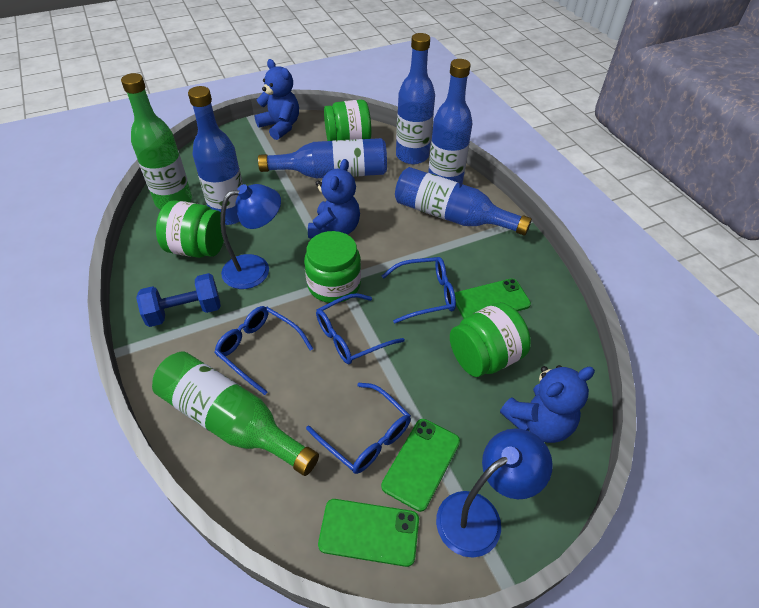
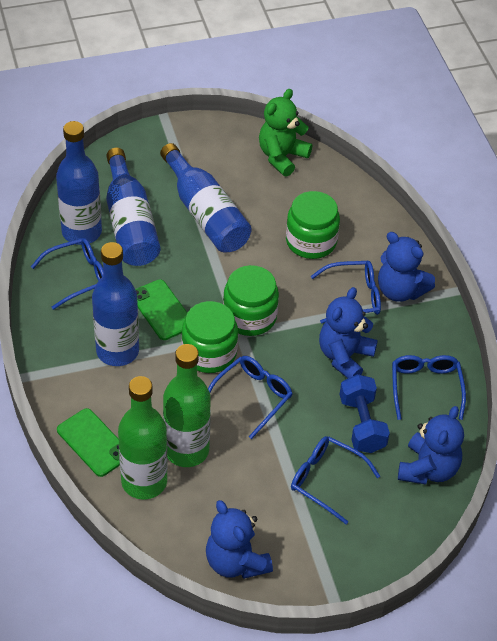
blue bottle: [188,86,243,225] [258,138,387,178] [395,167,532,236] [396,33,435,164] [428,59,472,184] = 5 -> [56,121,102,245] [92,242,139,366] [106,148,161,266] [160,143,252,252] = 4
blue glasses: [214,306,313,395] [306,383,411,474] [316,293,405,364] [382,257,456,324] = 4 -> [31,238,103,310] [208,356,293,439] [291,436,380,524] [311,261,381,324] [392,355,466,420] = 5
blue lamp: [220,184,281,289] [436,428,553,558] = 2 -> none = 0
blue teddy bear: [254,59,299,140] [308,159,360,238] [500,365,595,443] = 3 -> [206,500,273,579] [319,287,378,378] [378,232,435,302] [398,406,464,484] = 4
green jar: [156,201,224,258] [304,231,361,303] [324,100,371,141] [450,302,531,377] = 4 -> [182,301,238,373] [223,265,279,336] [286,191,340,259] = 3
green phone: [318,499,419,567] [381,419,460,512] [455,278,531,319] = 3 -> [57,408,120,477] [135,279,187,340] = 2
green teddy bear: none = 0 -> [259,89,312,177] = 1

